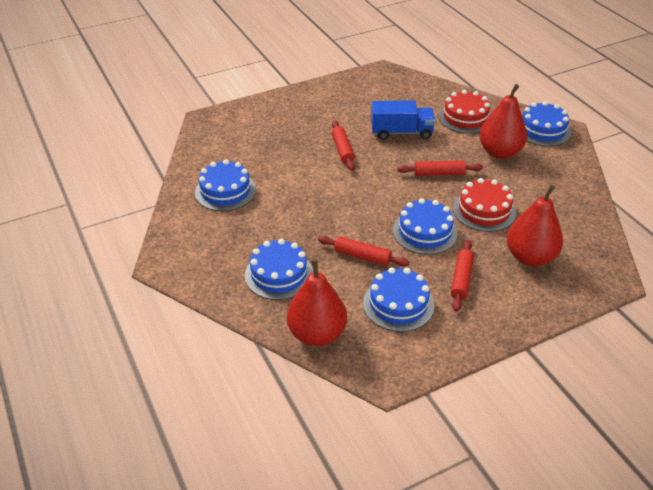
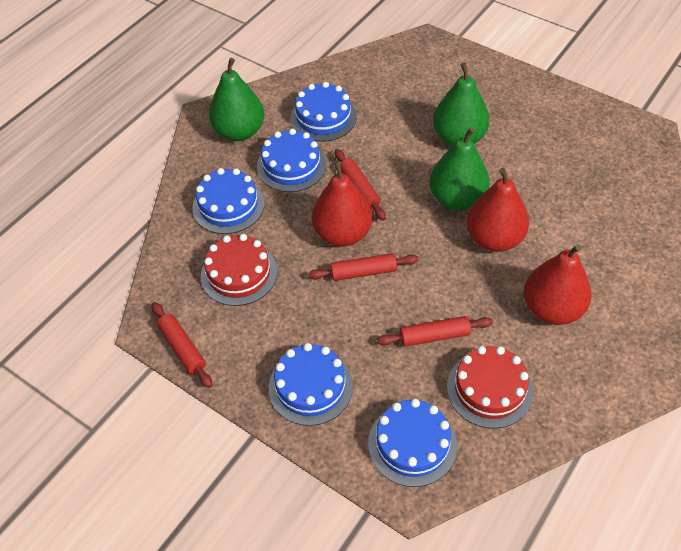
blue truck: [371,100,436,140] = 1 -> none = 0
green pear: none = 0 -> [209,58,264,141] [429,127,490,211] [433,62,489,146] = 3

